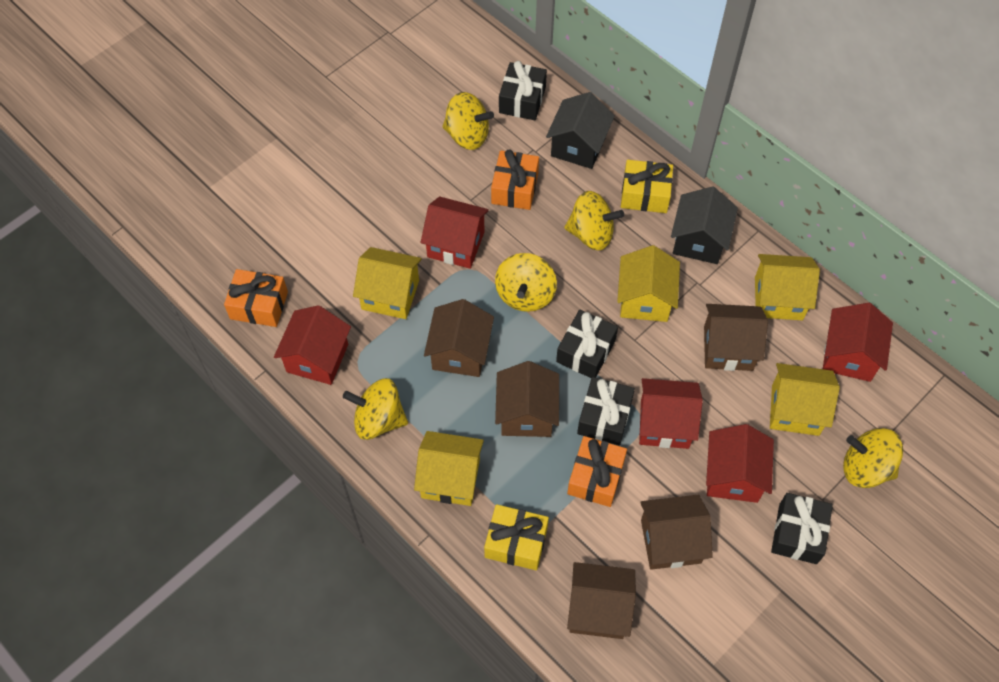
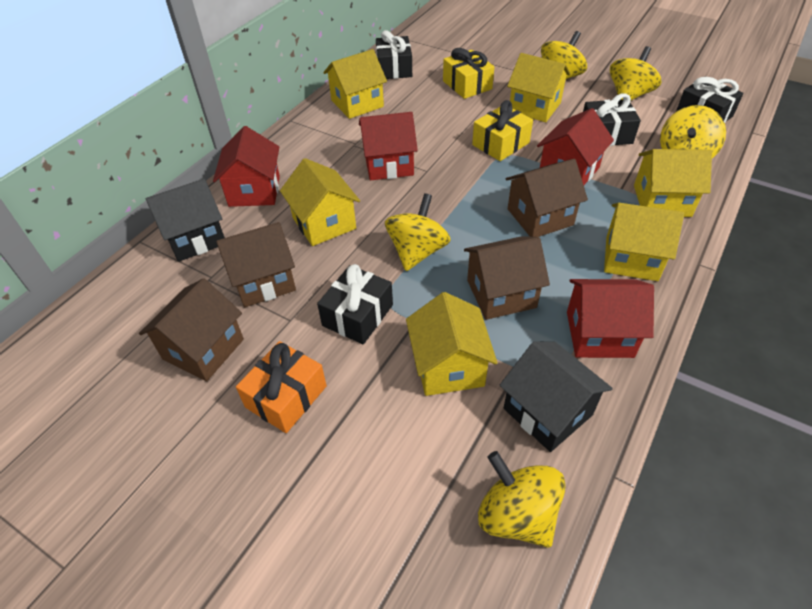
brown house: [424,299,494,377] [495,361,559,437] [567,562,636,639] [640,495,713,570] [704,304,768,371] = 5 -> [139,278,244,381] [216,222,296,307] [464,236,550,320] [506,159,588,237] = 4
orange gift: [224,269,288,327] [491,149,539,210] [567,436,627,507] = 3 -> [236,341,327,433] = 1
red house: [274,305,351,385] [421,197,489,269] [639,378,703,449] [706,424,774,503] [823,303,893,382] = 5 -> [213,126,280,207] [359,112,418,180] [537,108,614,185] [567,279,654,358] = 4
yellow house: [353,247,422,319] [414,431,484,506] [617,245,680,322] [755,254,820,321] [770,363,840,436] = 5 -> [280,158,360,246] [323,49,387,119] [406,292,497,396] [507,53,571,122] [604,203,684,281] [634,149,712,217] = 6

